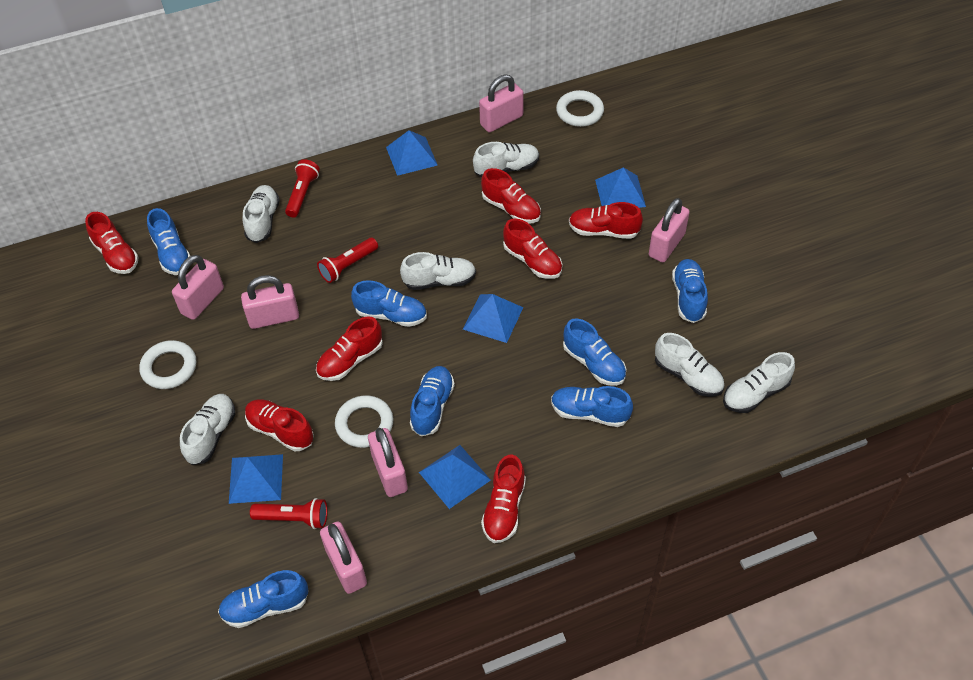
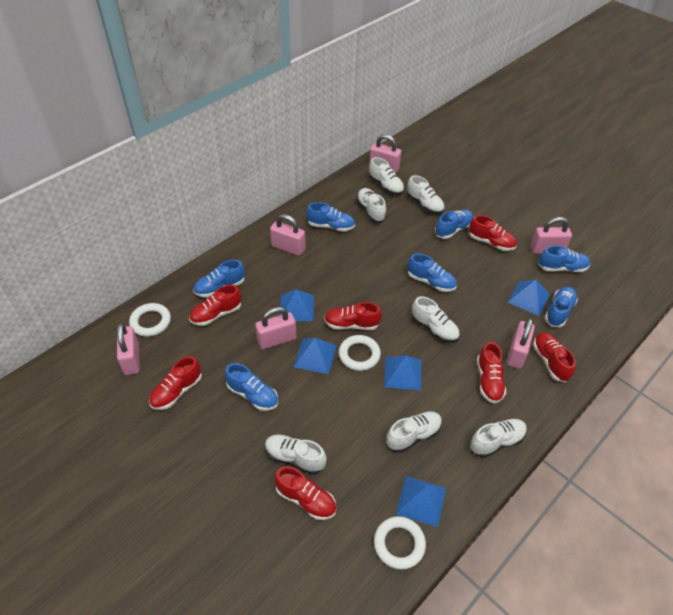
red flashlight: [250,498,327,529] [285,159,320,218] [317,238,378,283] = 3 -> none = 0
white shoe: [180,394,235,465] [243,185,280,243] [400,252,476,290] [473,142,539,178] [655,333,725,397] [723,352,795,413] = 6 -> [265,435,327,475] [356,188,386,222] [369,157,404,195] [386,411,442,453] [407,175,445,214] [412,296,460,343] [470,419,527,458] = 7

